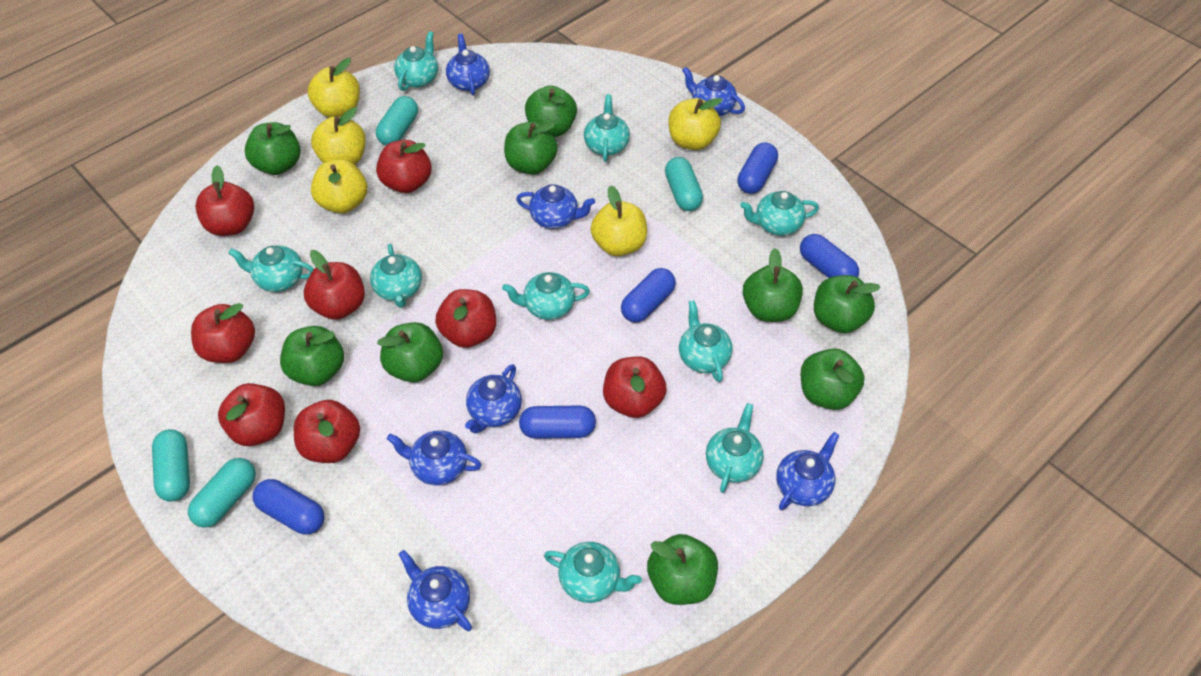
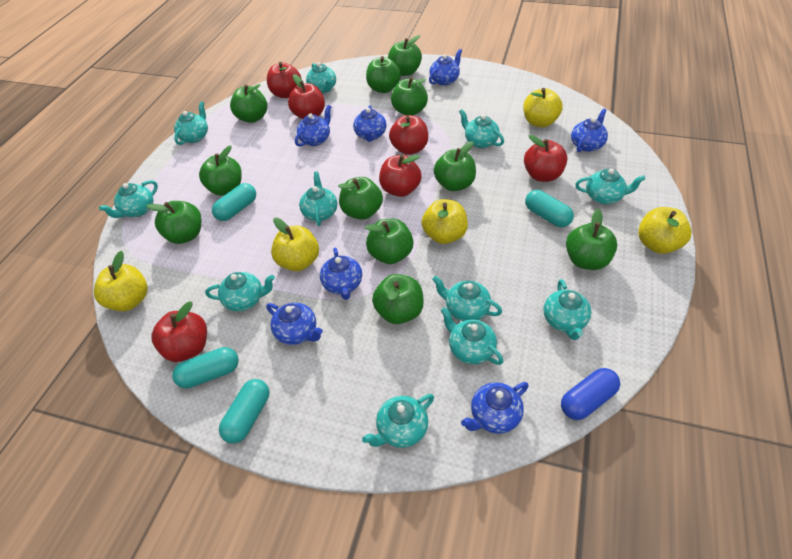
blue capsule: [253,479,325,534] [519,405,596,439] [621,268,676,323] [737,142,778,194] [800,234,859,278] = 5 -> [561,368,620,420] = 1
green apple: [245,122,301,175] [280,326,344,386] [377,322,443,382] [504,122,558,174] [525,86,577,137] [647,534,718,605] [743,248,803,322] [801,348,865,410] [814,275,881,333] = 9 -> [146,201,201,244] [199,146,242,196] [230,84,267,123] [338,177,383,220] [365,219,414,264] [366,56,401,93] [372,274,424,324] [388,35,422,76] [391,77,428,116] [434,142,476,191] [566,209,617,270] = 11
red apple: [191,303,255,363] [195,165,254,236] [218,383,285,446] [294,400,360,463] [304,250,365,320] [376,140,432,193] [435,289,496,348] [603,357,667,418] = 8 -> [151,301,207,362] [267,62,301,98] [288,74,325,119] [379,155,422,197] [389,115,428,155] [524,135,567,182] = 6
turquoise teapot: [228,245,314,292] [370,244,422,308] [394,31,438,91] [502,272,590,320] [544,542,642,603] [584,94,630,162] [679,300,733,382] [706,403,764,493] [740,191,819,236] = 9 -> [99,180,158,218] [174,102,208,145] [205,272,275,311] [299,172,337,226] [306,62,336,93] [362,394,434,448] [432,276,502,321] [441,307,503,365] [459,109,504,148] [543,279,591,340] [575,169,645,204] = 11

